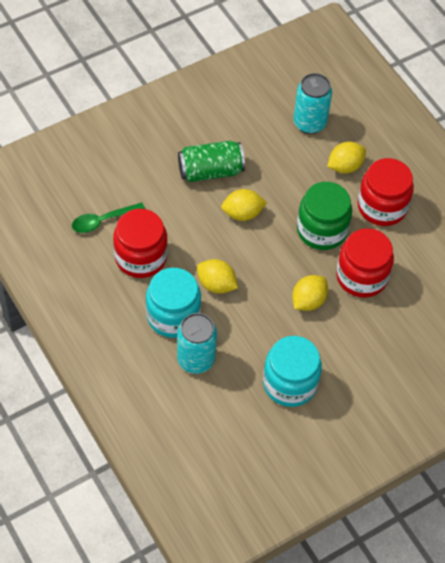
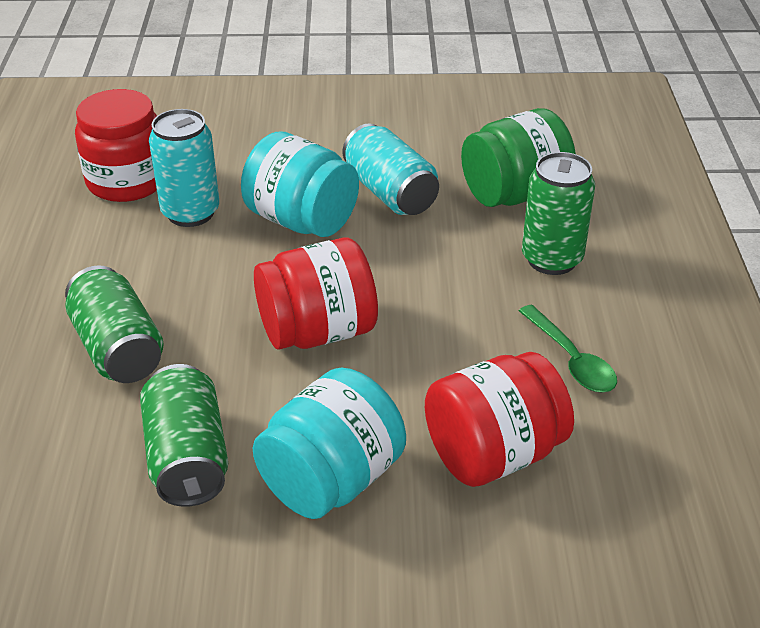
green can: [178,141,245,182] = 1 -> [65,265,164,383] [140,364,228,507] [522,152,595,275] = 3
yellow lemon: [197,259,238,294] [221,189,267,221] [292,275,328,311] [327,141,366,174] = 4 -> none = 0

